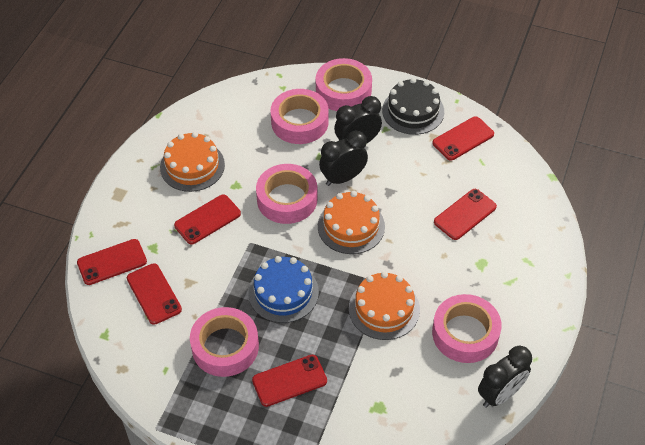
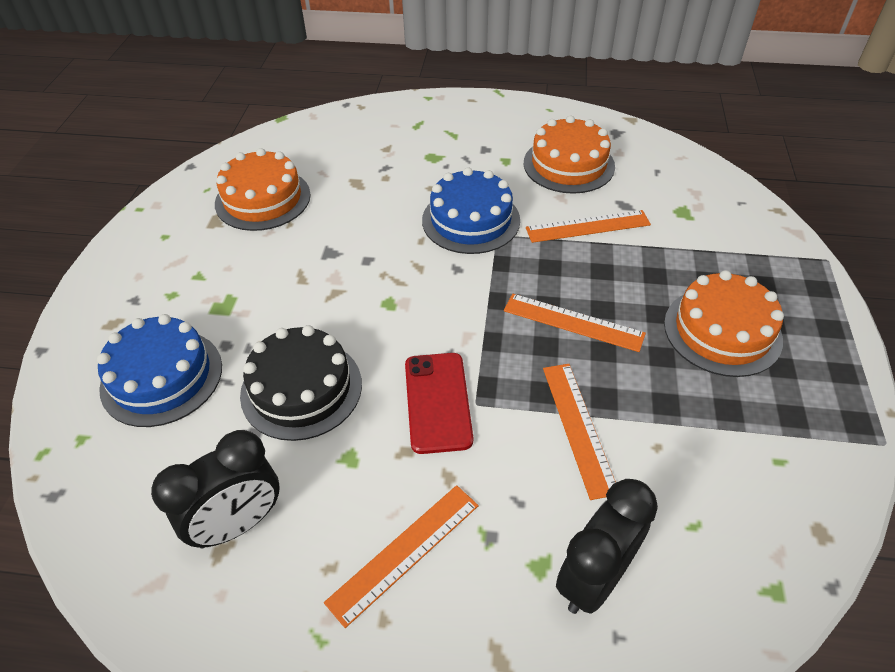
black clock: [319,131,368,186] [334,96,382,143] [478,346,532,408] = 3 -> [151,430,280,548] [556,479,658,614] = 2
blue cake: [248,256,319,323] = 1 -> [97,314,222,427] [422,167,520,254] = 2
orange ruler: none = 0 -> [324,485,479,628] [504,294,646,352] [526,210,651,243] [543,364,616,500] = 4
pink tape: [190,307,259,377] [256,164,318,224] [270,89,329,144] [316,58,372,111] [432,294,502,363] = 5 -> none = 0
red phone: [77,239,147,285] [127,263,182,325] [174,194,241,244] [252,355,327,407] [433,116,494,161] [434,189,497,240] = 6 -> [405,353,473,454] = 1

